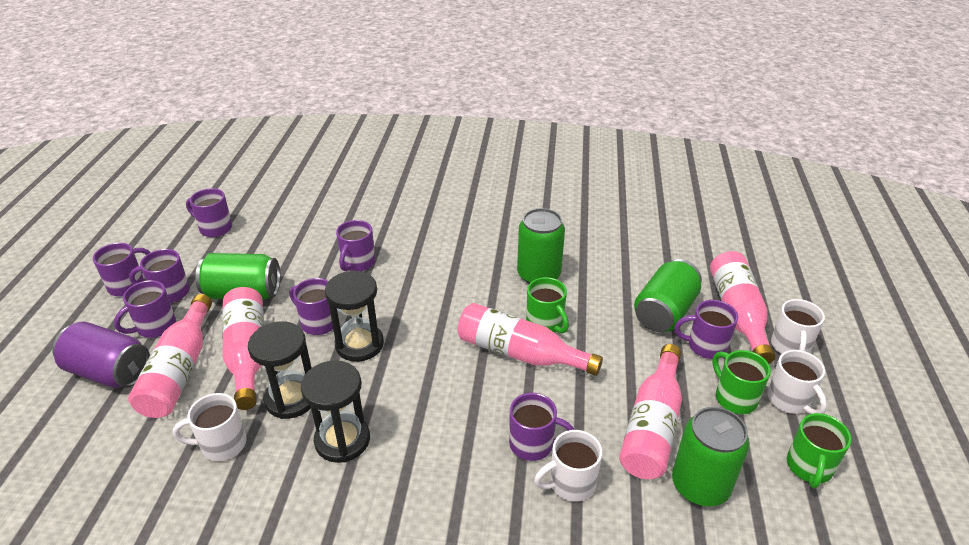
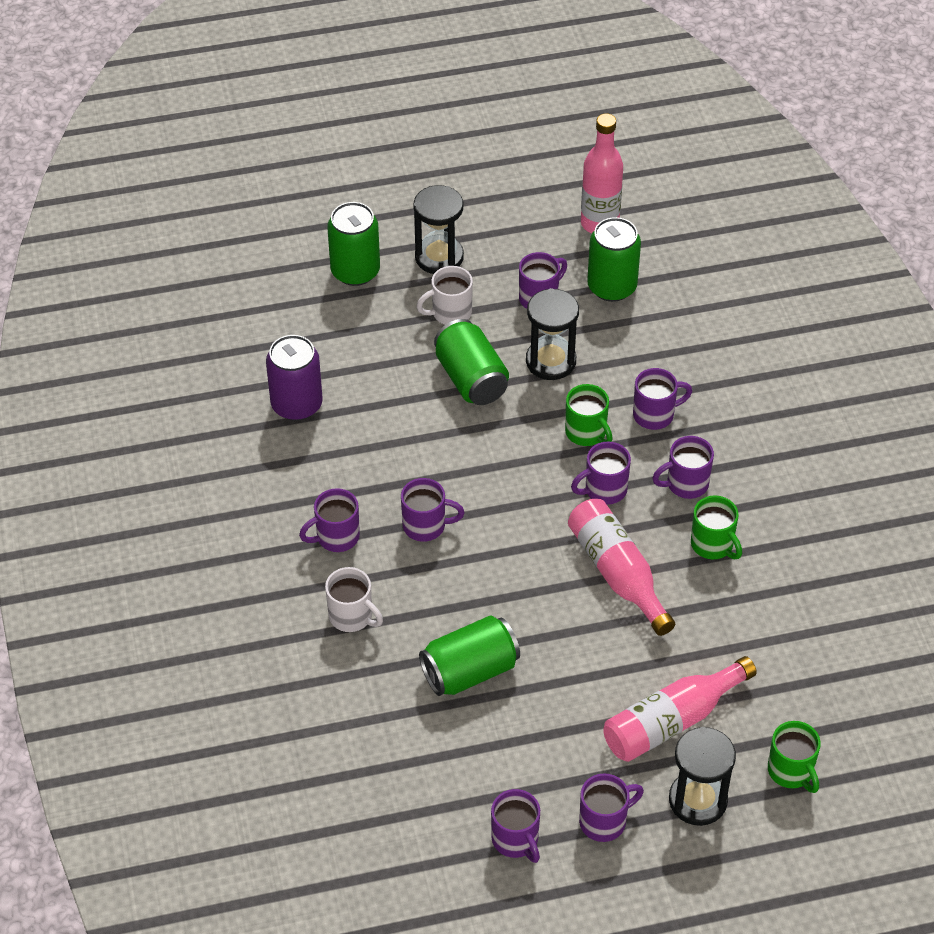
pink bottle: [128,294,212,418] [222,287,264,410] [457,303,603,376] [619,344,682,479] [710,251,775,364] = 5 -> [568,499,675,636] [581,113,623,233] [603,656,757,762] = 3
white mug: [173,393,247,461] [534,430,602,502] [767,350,827,414] [771,299,825,354] = 4 -> [325,567,383,632] [416,266,473,325] = 2

